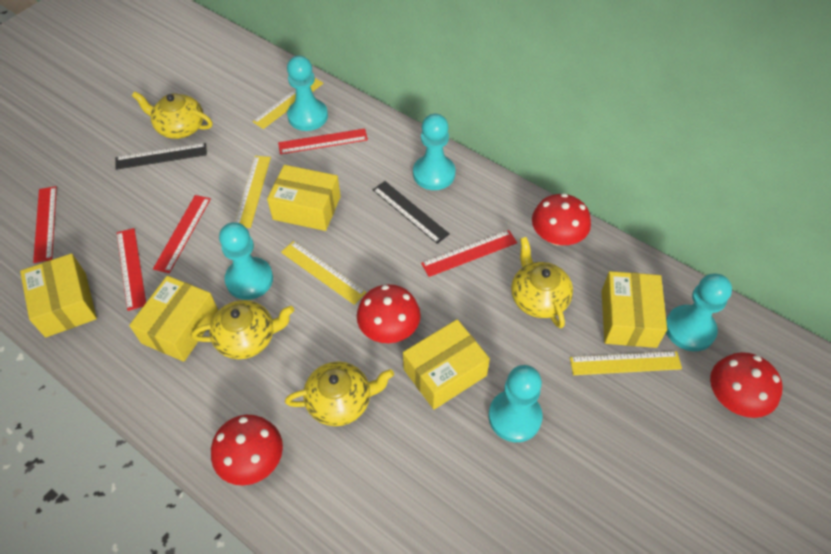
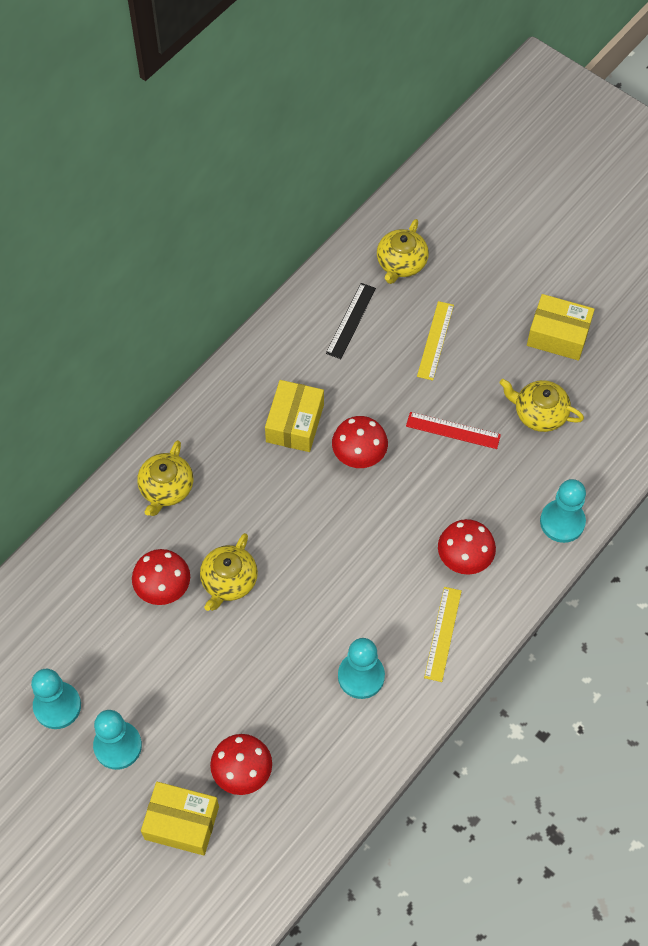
black ruler: [115,143,207,170] [373,181,450,244] = 2 -> [326,283,376,359] = 1
red ruler: [33,186,57,263] [117,228,146,311] [153,195,211,273] [278,128,368,154] [421,230,517,277] = 5 -> [406,412,501,449] = 1
turquoise pawn: [219,222,273,300] [287,56,328,131] [413,114,455,190] [488,365,543,442] [666,273,732,351] = 5 -> [31,669,81,729] [93,710,142,770] [338,638,385,699] [540,479,586,543] = 4
yellow box: [20,253,97,337] [129,276,218,362] [267,165,341,231] [403,319,490,410] [602,271,667,348] = 5 -> [141,782,219,855] [265,380,324,452] [527,294,595,360] = 3
yellow ruler: [235,156,271,228] [252,78,323,129] [281,241,367,305] [570,351,682,375] = 4 -> [417,301,454,381] [424,587,462,682] = 2

